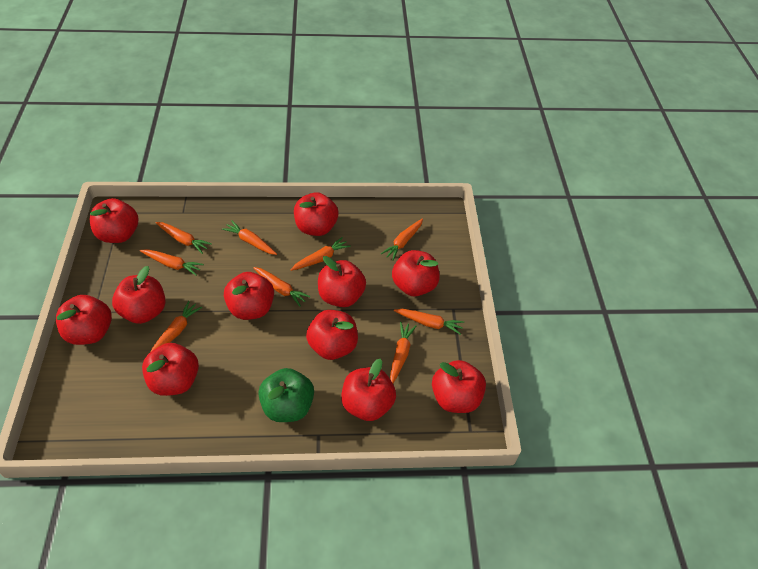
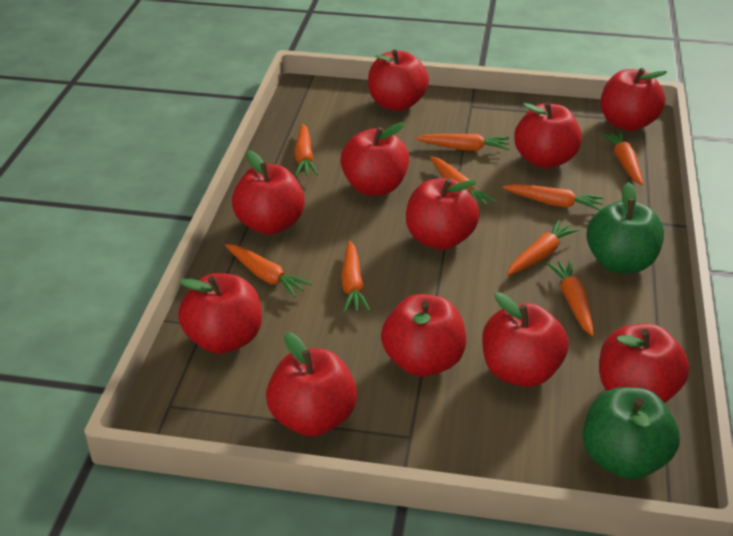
green apple: [258,368,314,422] = 1 -> [582,387,680,479] [586,182,664,274] = 2

